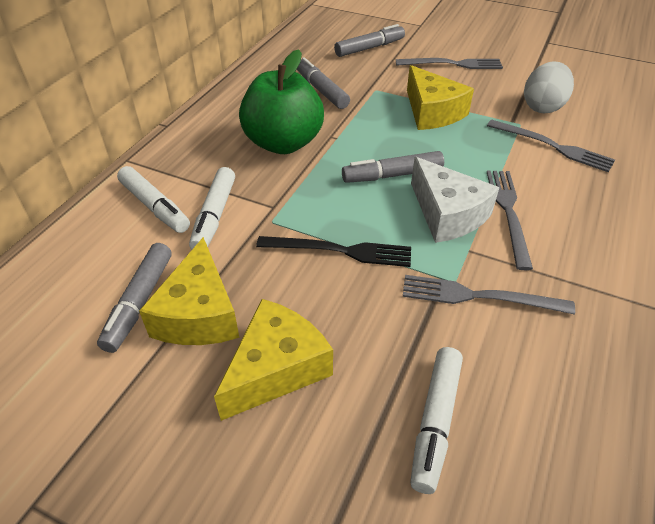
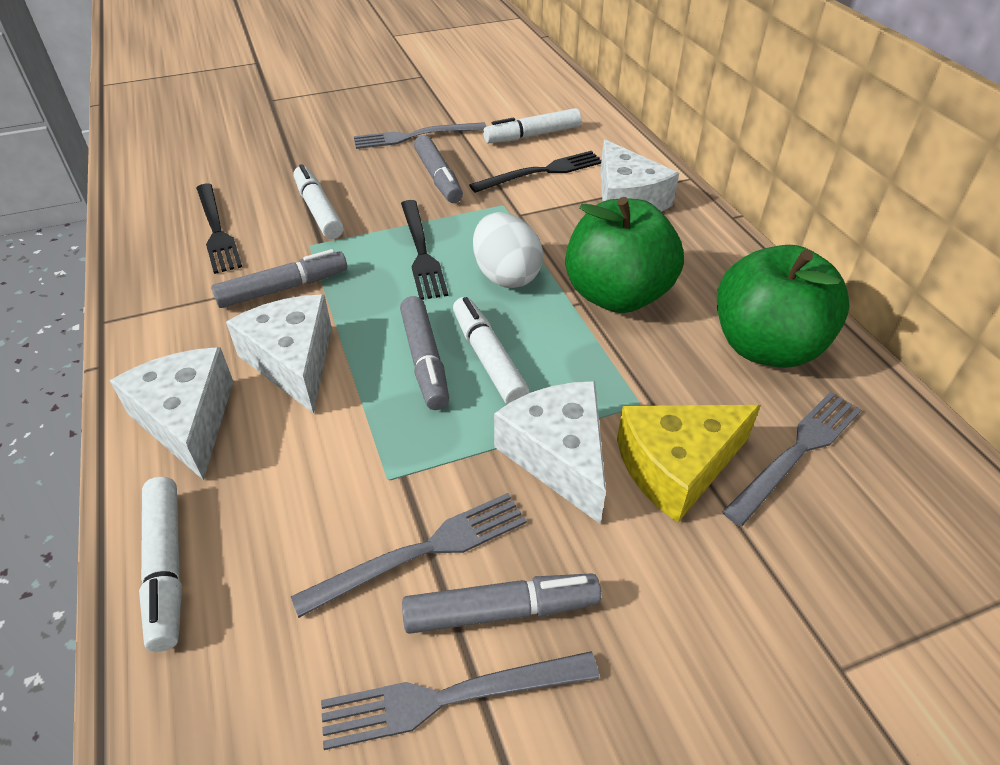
black fork: [256,236,411,267] = 1 -> [196,184,242,274] [401,200,448,300] [469,151,602,193] = 3
green apple: [239,49,324,154] = 1 -> [566,197,684,313] [717,245,850,368] = 2
white cheese: [411,157,499,243] = 1 -> [110,347,233,480] [226,295,332,414] [494,381,606,524] [600,140,679,212] = 4
white marker: [117,166,190,233] [189,167,235,249] [410,347,463,494] = 3 -> [139,477,182,652] [293,164,344,239] [453,297,530,404] [483,108,581,143] = 4
yellow cheese: [139,237,239,345] [214,299,333,421] [407,65,474,130] = 3 -> [617,405,761,523] = 1

